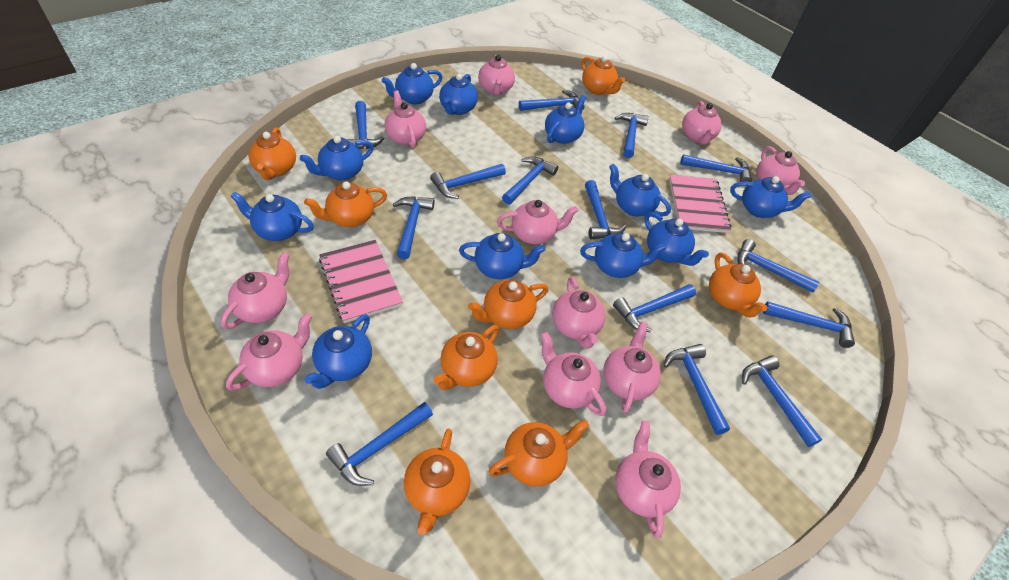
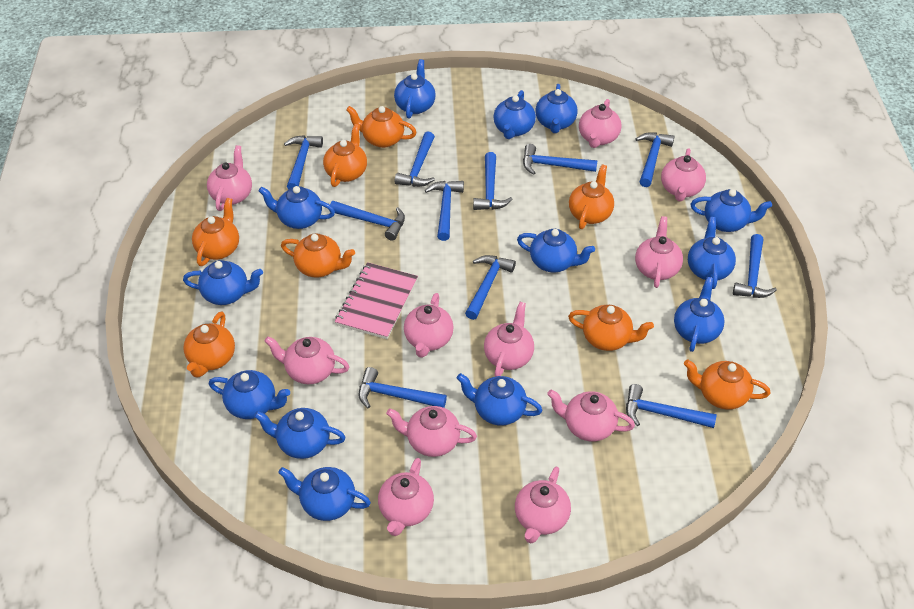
blue hammer: [326,402,433,486] [347,101,384,149] [393,196,434,259] [430,164,506,199] [502,157,558,205] [519,90,585,111] [585,180,627,240] [613,284,696,332] [615,113,649,158] [664,344,730,435] [680,154,752,182] [737,239,819,293] [742,355,822,447] [763,301,855,348] = 14 -> [284,135,323,190] [329,201,405,241] [358,367,447,408] [395,132,435,187] [425,181,464,241] [465,255,516,320] [473,152,513,210] [523,144,598,175] [626,384,717,428] [635,133,675,187] [733,234,777,298] = 11
blue teapot: [230,192,314,241] [300,136,374,180] [305,314,372,389] [382,63,443,104] [439,74,478,115] [459,233,545,279] [545,95,586,144] [580,233,667,278] [609,164,671,217] [644,212,709,266] [730,176,811,218] = 11 -> [183,260,263,305] [208,370,290,419] [254,408,346,459] [259,186,335,229] [278,467,371,521] [394,59,436,118] [457,373,542,425] [493,90,536,139] [517,229,595,272] [535,84,578,133] [674,277,725,352] [688,217,736,289] [690,189,772,232] = 13
pink notebook: [319,240,403,323] [669,175,732,233] = 2 -> [335,262,418,339] = 1

